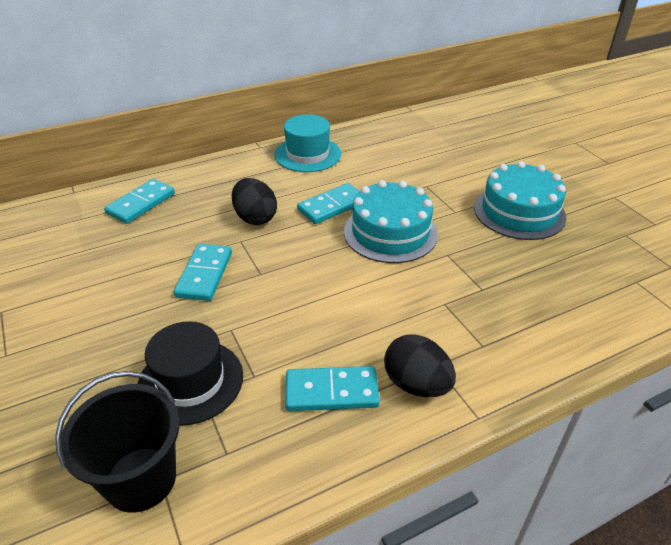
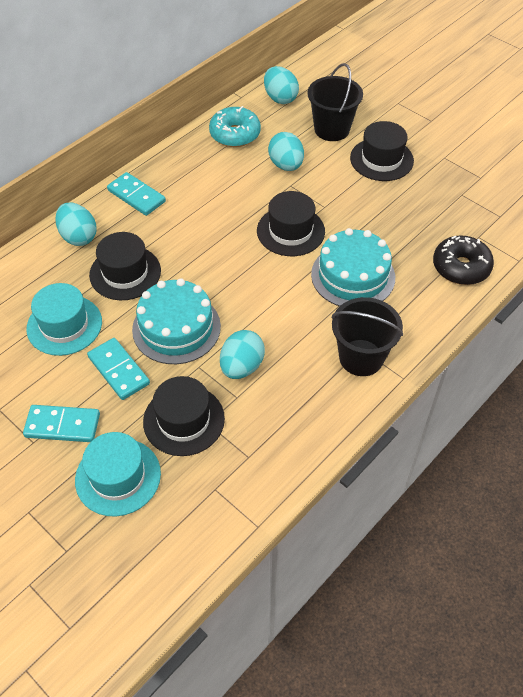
black bucket: [55,371,180,513] = 1 -> [308,63,363,141] [332,297,403,376] = 2
black donut: none = 0 -> [433,235,494,285] = 1
black egg: [232,178,277,225] [384,334,456,397] = 2 -> none = 0
black hat: [138,321,243,426] = 1 -> [89,232,161,300] [143,376,225,456] [257,191,325,256] [350,121,414,181] = 4
turquoise domino: [104,179,175,224] [174,244,232,301] [285,366,380,411] [297,183,360,224] = 4 -> [23,405,100,442] [87,338,150,400] [107,172,166,216] = 3
turquoise donut: none = 0 -> [209,106,261,147] = 1
turquoise egg: none = 0 -> [55,202,96,246] [220,330,265,379] [264,66,299,104] [268,132,304,171] = 4
turquoise hat: [274,114,341,172] = 1 -> [26,283,102,356] [75,432,161,517] = 2

